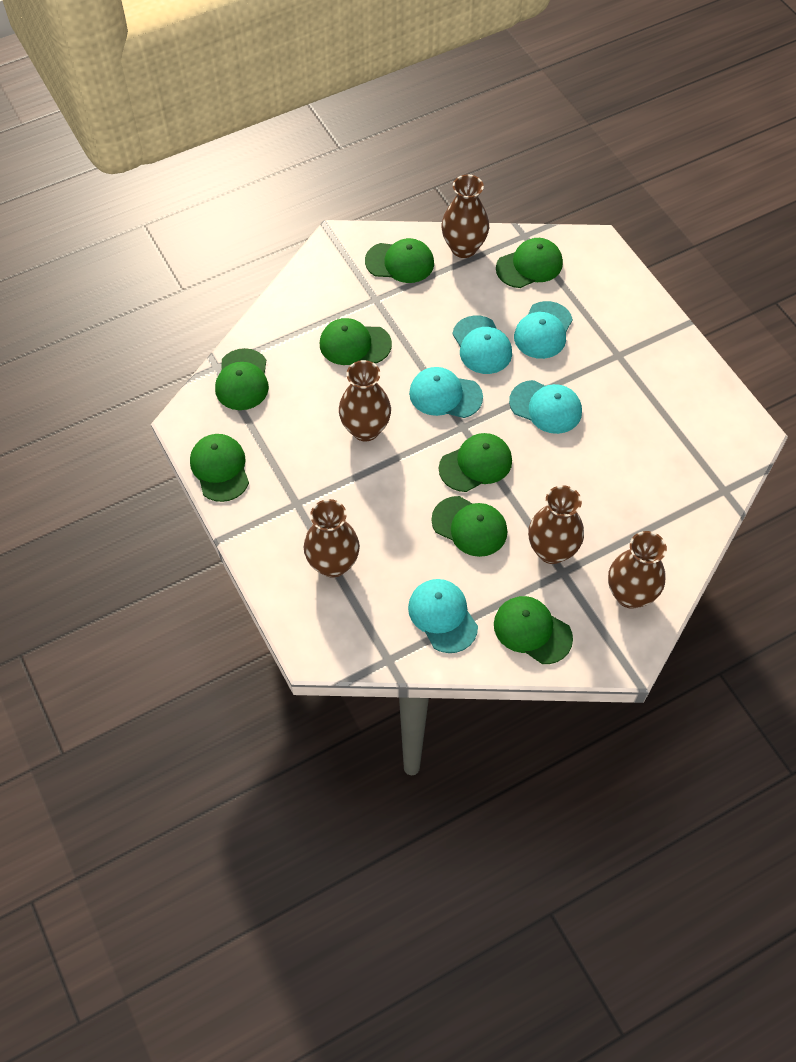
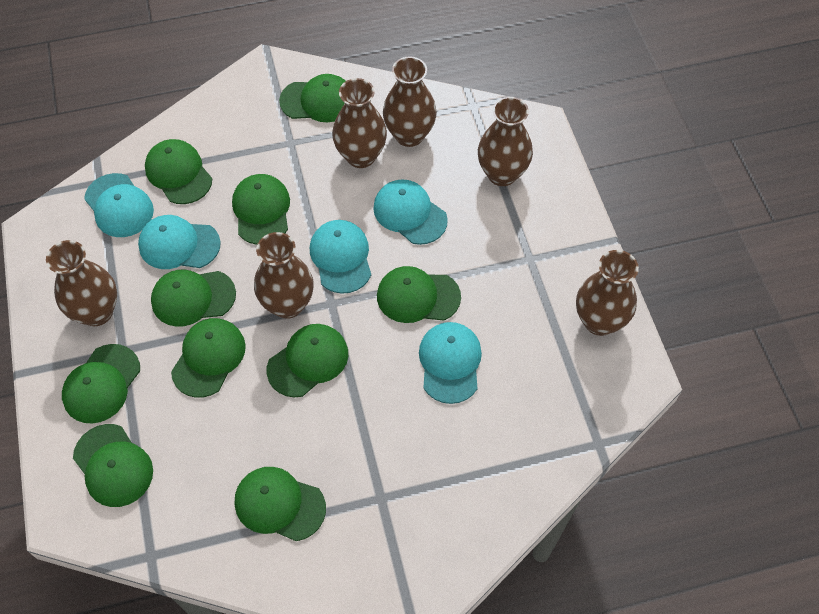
brown vase: [304,499,360,578] [339,360,391,441] [441,175,489,258] [528,485,584,564] [608,531,667,609] = 5 -> [46,240,117,326] [254,232,314,319] [332,78,387,168] [383,56,437,147] [478,97,533,186] [576,250,639,336] = 6
green cap: [190,434,249,502] [215,348,269,410] [320,318,392,365] [365,238,434,283] [431,496,507,557] [439,433,512,492] [494,596,573,664] [496,238,563,288] = 8 -> [62,344,140,424] [73,424,153,507] [145,139,212,204] [151,270,236,327] [171,318,246,398] [232,174,290,245] [235,467,326,541] [266,324,348,397] [279,74,346,122] [377,266,461,323] = 10

